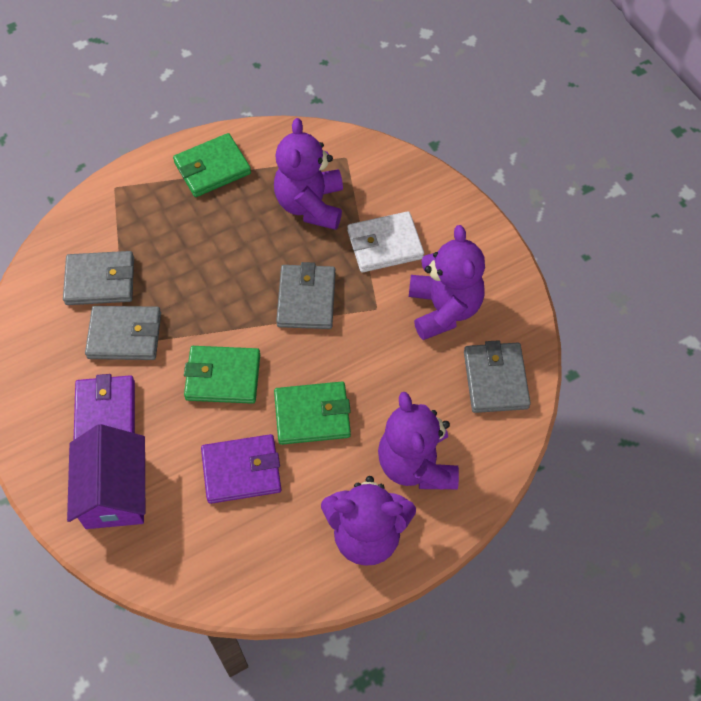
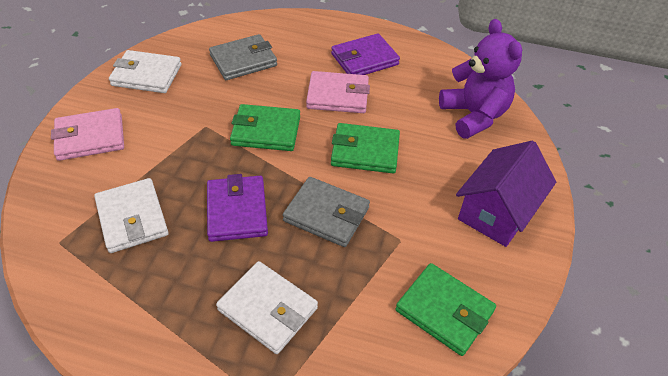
grey wallet: [63,251,134,305] [85,306,161,360] [276,262,335,329] [464,340,531,413] = 4 -> [209,34,277,80] [283,177,370,247] = 2
pink wallet: none = 0 -> [51,108,124,161] [306,71,370,113] = 2
purple teddy bear: [274,118,343,230] [321,476,416,566] [378,392,459,490] [409,225,485,340] = 4 -> [439,19,522,139] = 1
white wallet: [348,211,424,272] = 1 -> [94,178,169,253] [109,50,181,93] [216,261,318,354] = 3

